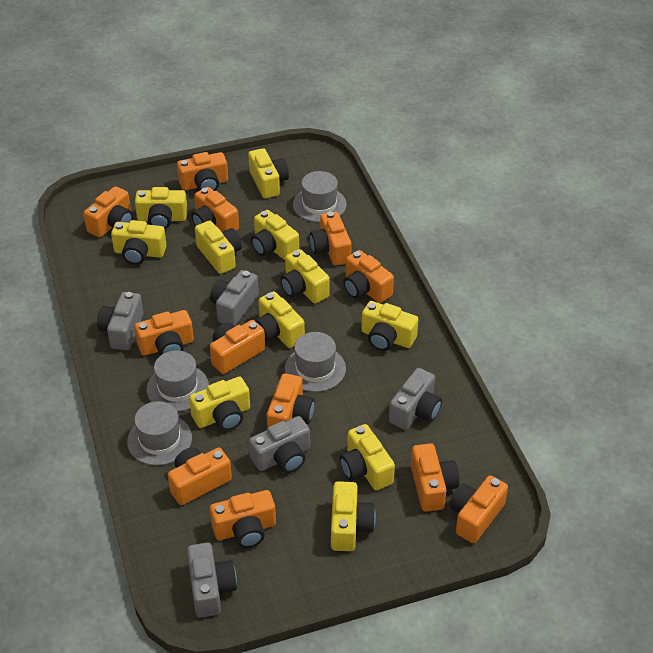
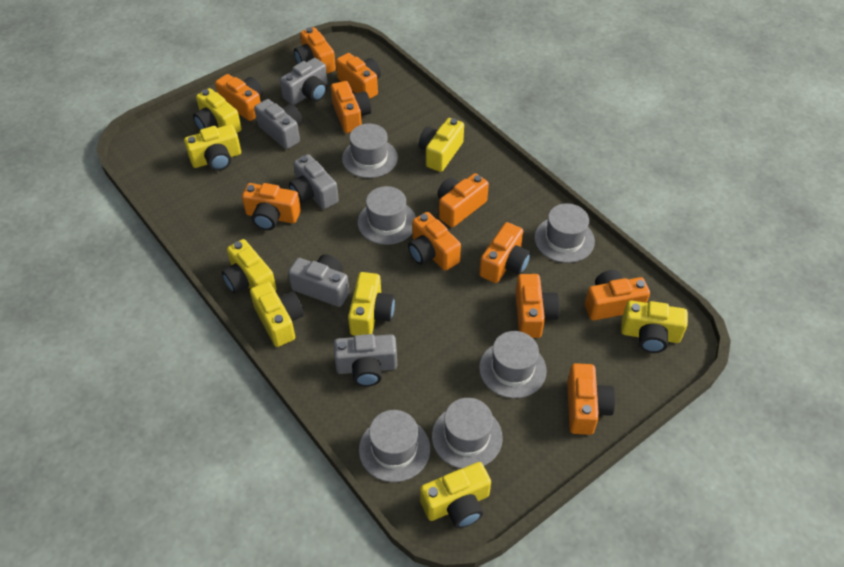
grey hat: [127,401,192,466] [146,350,209,412] [285,332,346,392] [293,171,346,222] = 4 -> [342,123,398,178] [358,186,416,245] [359,410,430,482] [432,398,503,469] [479,331,547,398] [534,203,595,263] = 6
orange camera: [83,186,133,237] [134,310,194,356] [168,447,232,505] [177,152,228,191] [191,187,239,232] [210,320,265,374] [210,490,276,548] [267,373,315,428] [310,212,352,265] [343,250,394,303] [411,443,459,512] [450,475,508,543] = 12 -> [215,74,263,121] [242,183,301,230] [294,27,336,74] [331,81,371,133] [336,53,381,99] [408,212,461,271] [437,173,489,227] [479,222,531,283] [515,274,560,338] [567,363,615,435] [585,270,650,320] = 11
yellow camera: [111,220,167,265] [135,187,188,229] [189,376,250,431] [195,221,242,274] [248,148,289,198] [251,210,299,260] [254,291,305,348] [280,249,330,303] [331,481,376,551] [339,424,395,490] [361,301,418,351] = 11 -> [184,124,241,171] [193,88,242,133] [222,239,276,294] [250,282,304,347] [348,272,395,336] [419,118,464,172] [420,462,491,528] [621,301,688,353] = 8

